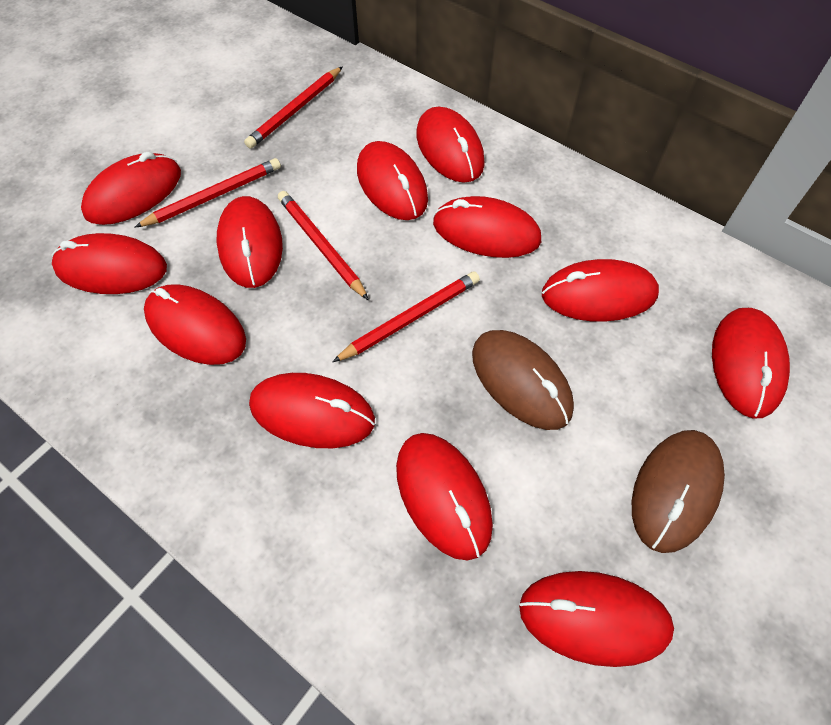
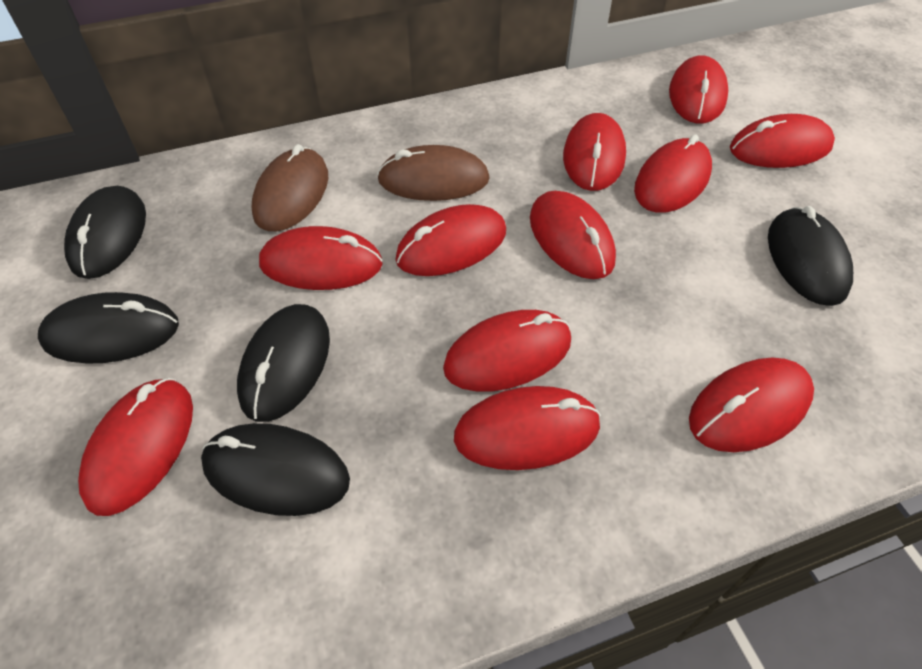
black mouse: none = 0 -> [38,292,179,364] [64,186,146,279] [201,423,350,516] [237,304,330,422] [768,206,853,306] = 5
red mouse: [52,233,167,294] [81,152,181,225] [144,284,246,365] [217,196,283,288] [249,373,375,448] [357,141,428,220] [396,433,493,561] [417,107,485,183] [433,196,541,258] [519,571,674,667] [542,259,659,322] [712,308,790,419] = 12 -> [78,378,193,516] [259,226,383,290] [395,204,506,276] [443,310,571,392] [454,386,601,470] [530,191,616,279] [563,113,626,191] [634,134,712,213] [669,55,728,124] [689,358,814,452] [730,114,835,168] = 11
red pencil: [135,158,281,227] [244,66,343,149] [278,191,369,300] [333,271,480,362] = 4 -> none = 0

